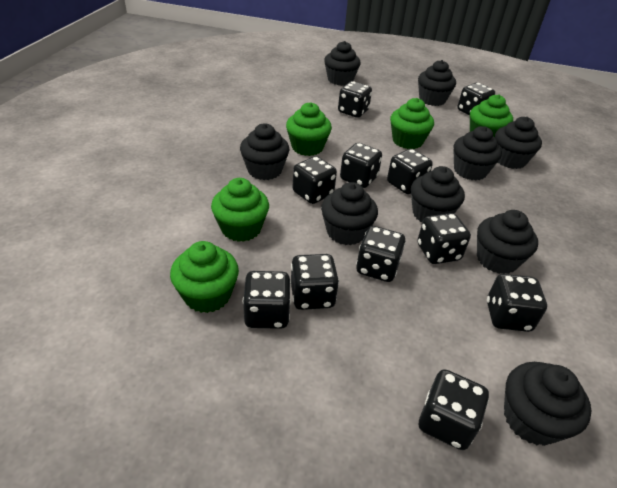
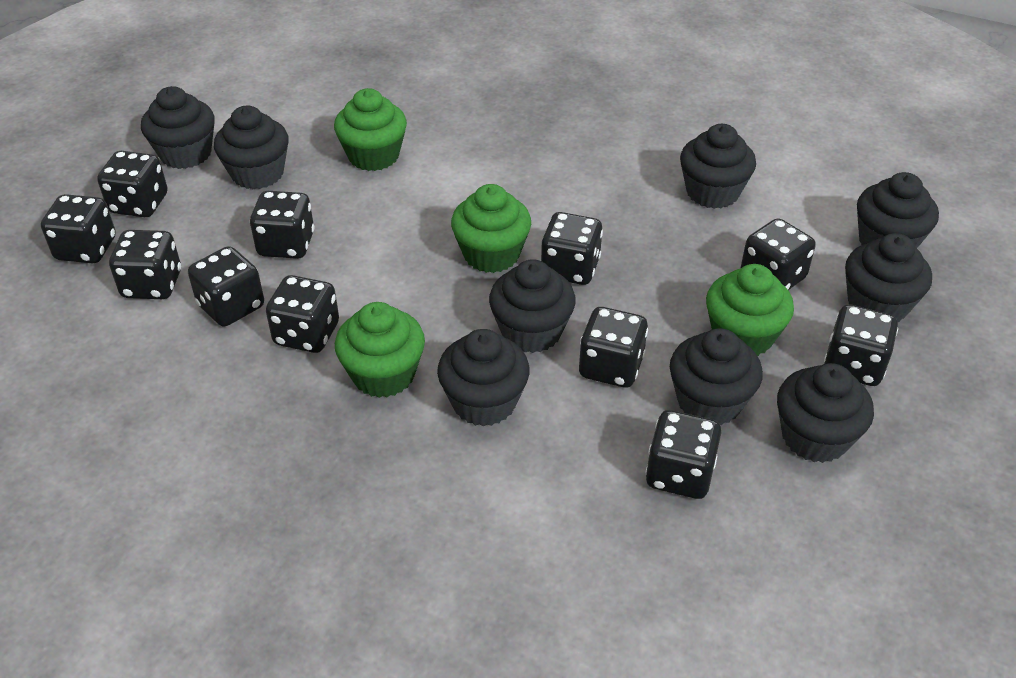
green cupcake: [170,241,239,313] [211,178,269,242] [286,102,332,156] [390,98,434,149] [470,94,513,137] = 5 -> [334,88,407,171] [335,302,425,398] [451,184,531,273] [706,264,794,356] = 4

